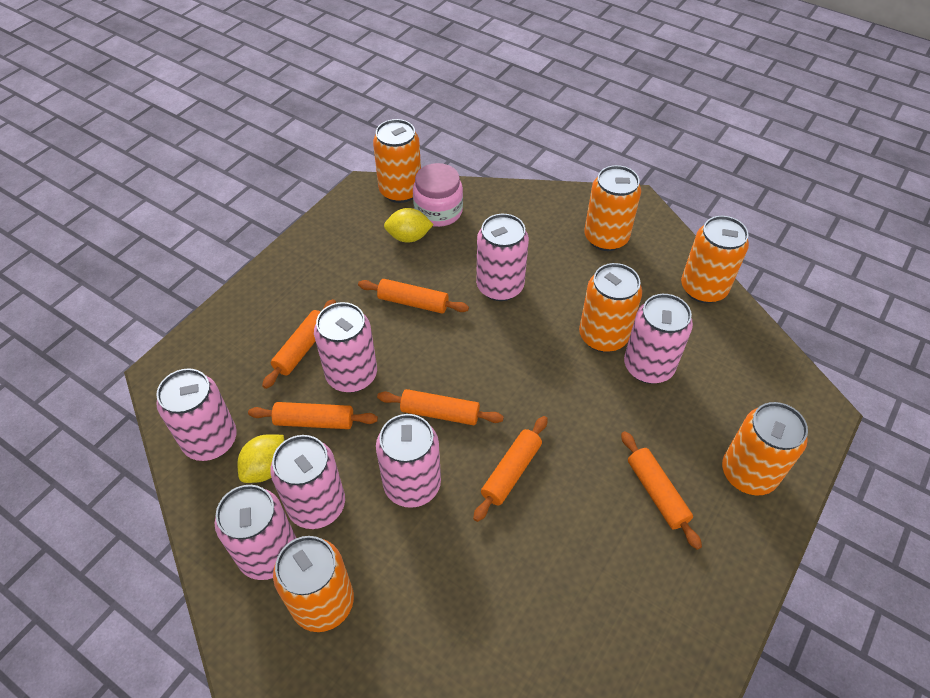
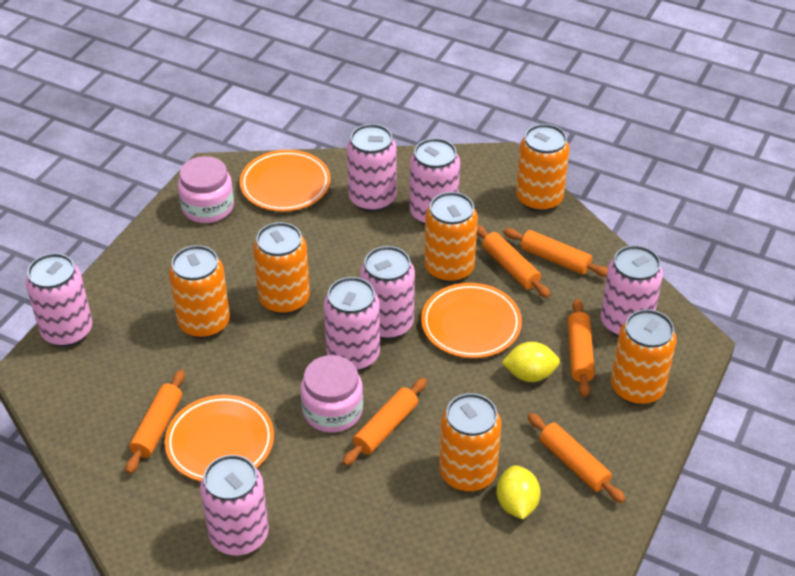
orange plate: none = 0 -> [165,395,274,482] [240,150,331,212] [421,283,522,358] = 3
pink jar: [413,163,463,227] = 1 -> [178,156,234,223] [301,355,363,432] = 2

